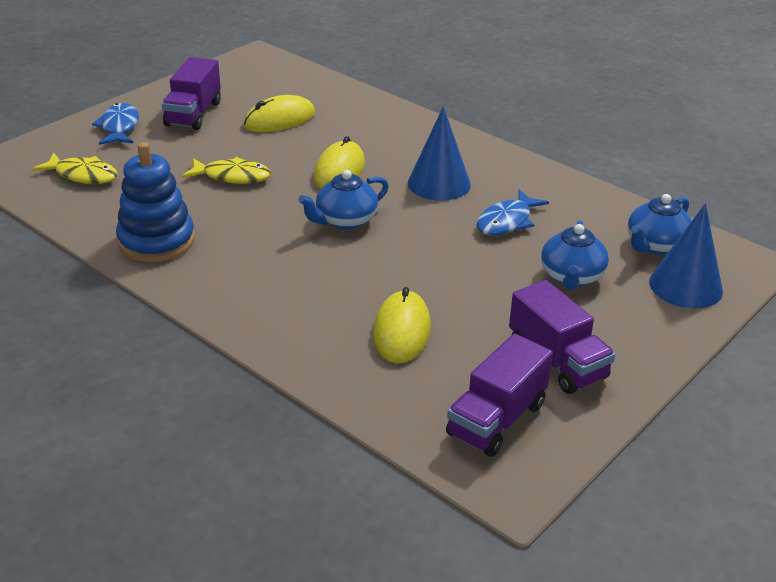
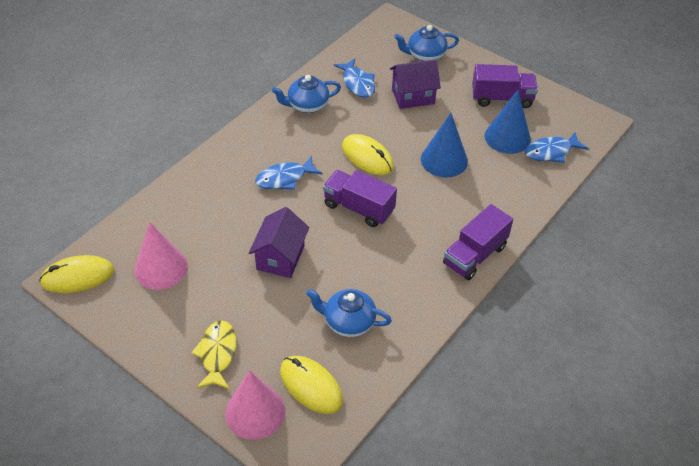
blue fish: [92,103,139,145] [477,189,549,235] = 2 -> [255,156,322,190] [333,58,375,98] [525,132,589,163] = 3
blue stacking toy: [116,142,195,262] = 1 -> none = 0
pink cone: none = 0 -> [135,222,188,290] [225,370,285,440] = 2
purple house: none = 0 -> [249,207,309,278] [390,59,441,109] = 2
yellow fish: [32,153,118,184] [182,157,271,184] = 2 -> [191,320,236,389] = 1

